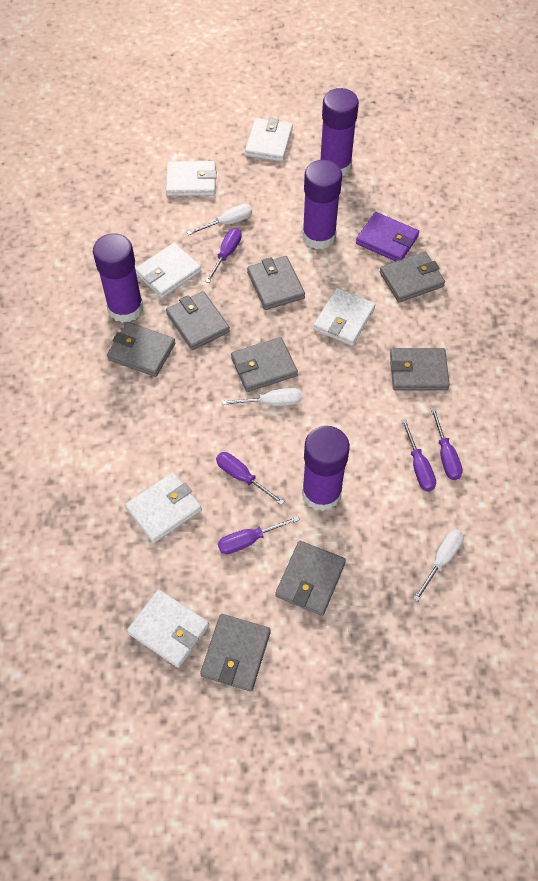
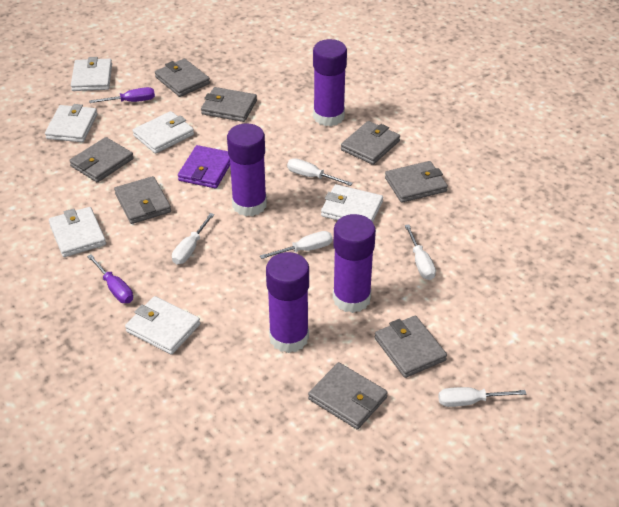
purple screwdriver: [205,228,242,283] [216,452,284,505] [218,516,300,554] [401,419,436,491] [431,408,463,480] = 5 -> [87,254,133,303] [89,87,155,103] = 2
white screwdriver: [187,204,252,235] [222,388,302,406] [413,529,464,601] = 3 -> [172,213,214,264] [260,231,333,259] [287,158,353,186] [405,224,436,280] [438,387,526,407] = 5

